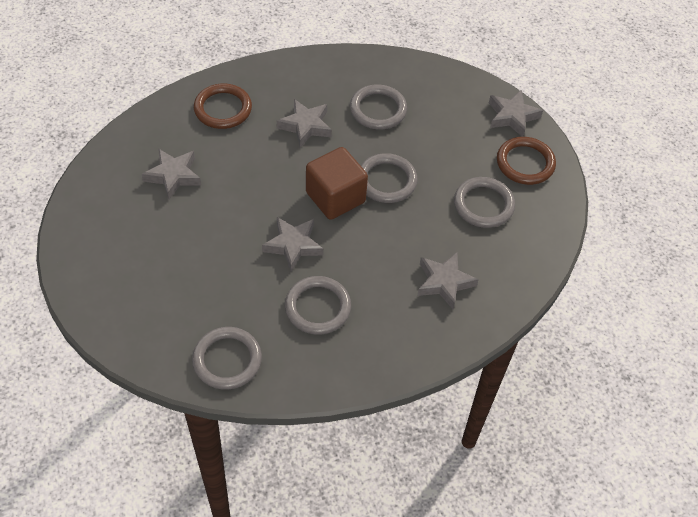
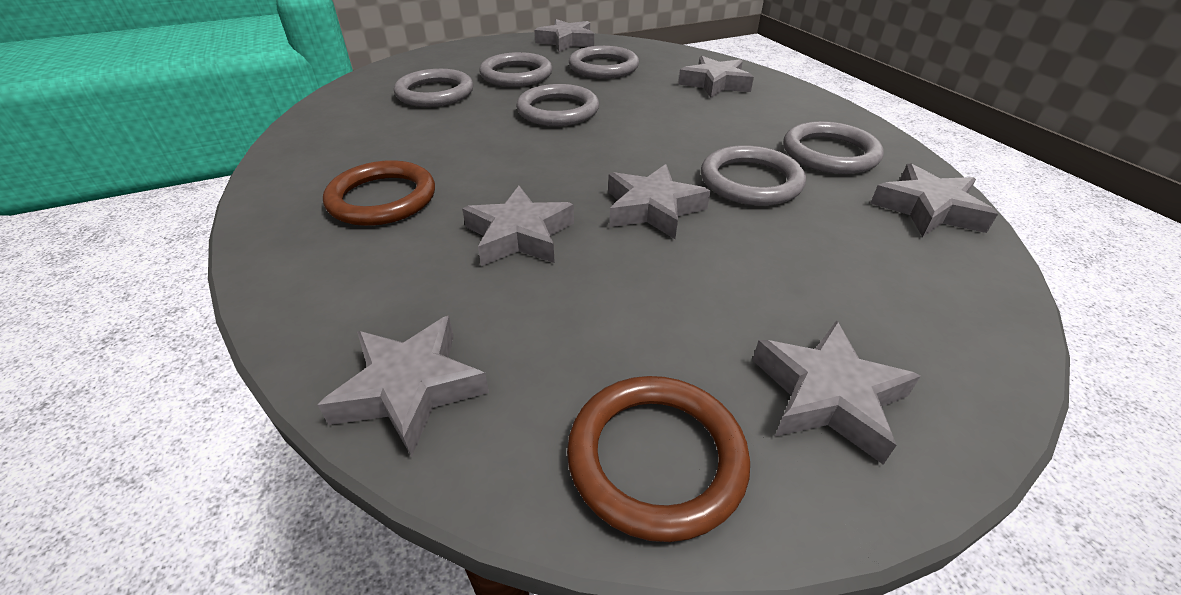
brown cube: [306,147,368,220] = 1 -> none = 0
grey ring: [192,327,262,389] [285,276,351,335] [350,85,407,129] [361,153,418,203] [454,177,515,228] = 5 -> [394,69,473,107] [479,52,552,87] [516,84,599,126] [569,46,639,78] [701,145,806,206] [783,121,884,174] = 6
grey star: [142,148,201,199] [262,217,323,272] [277,99,332,148] [417,252,479,309] [489,89,543,137] = 5 -> [318,316,489,457] [462,186,574,266] [535,19,594,52] [608,164,710,239] [678,56,754,98] [752,320,921,465] [870,163,998,237] = 7

